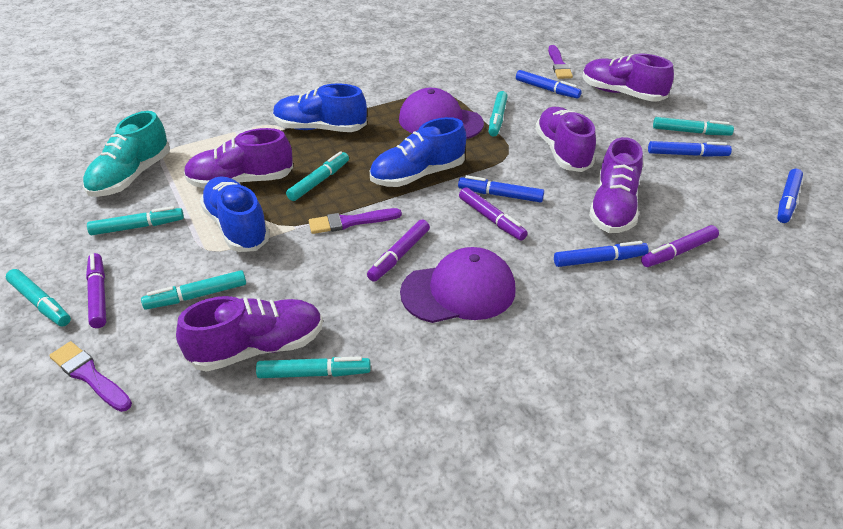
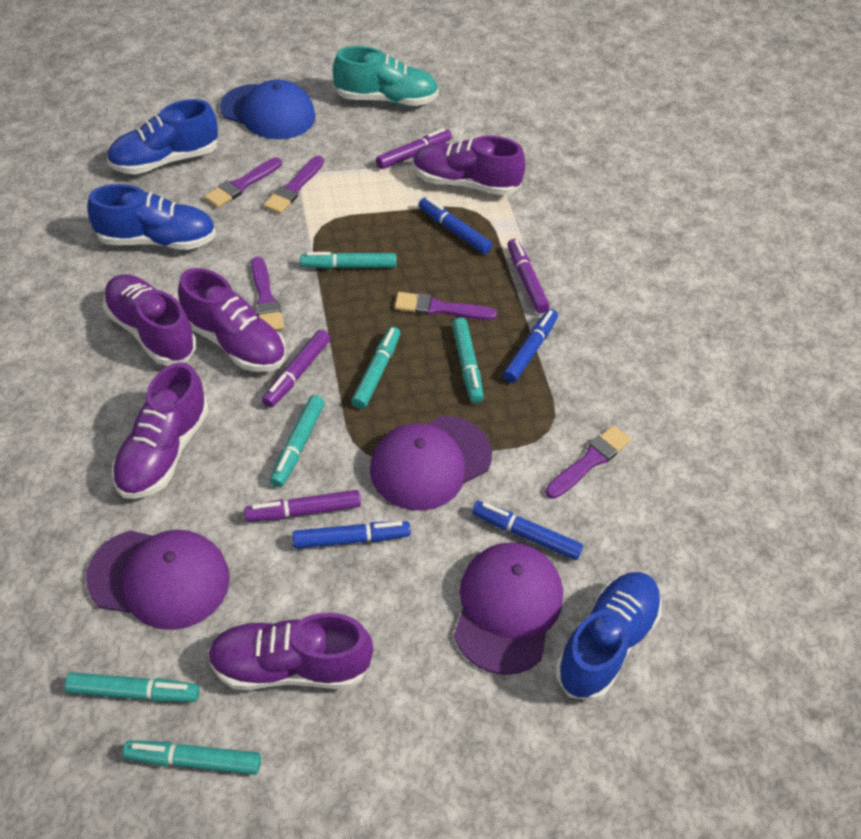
blue cap: none = 0 -> [220,79,315,139] = 1
blue marker: [458,175,544,202] [516,70,582,99] [554,241,649,267] [648,141,732,157] [777,169,803,223] = 5 -> [292,521,411,549] [418,197,492,254] [472,501,583,560] [503,309,558,383] = 4
purple brush: [49,341,132,412] [309,208,402,234] [548,45,573,79] = 3 -> [204,157,282,208] [251,257,284,331] [264,156,324,214] [395,292,497,320] [545,425,631,499] = 5
purple cap: [399,88,484,139] [400,247,516,323] = 2 -> [86,530,230,630] [370,416,492,511] [454,542,563,675] = 3
turquoise marker: [6,269,71,326] [87,206,184,235] [141,270,246,310] [256,356,371,378] [286,151,349,201] [489,91,508,136] [653,117,734,136] = 7 -> [65,672,199,702] [123,741,261,774] [270,395,324,487] [300,252,397,269] [352,327,401,409] [452,318,484,403] = 6

